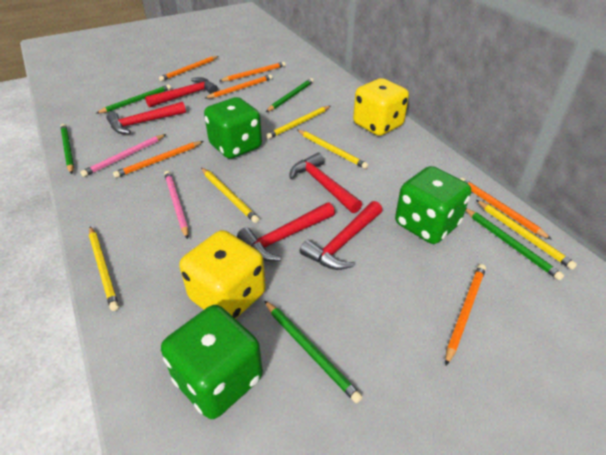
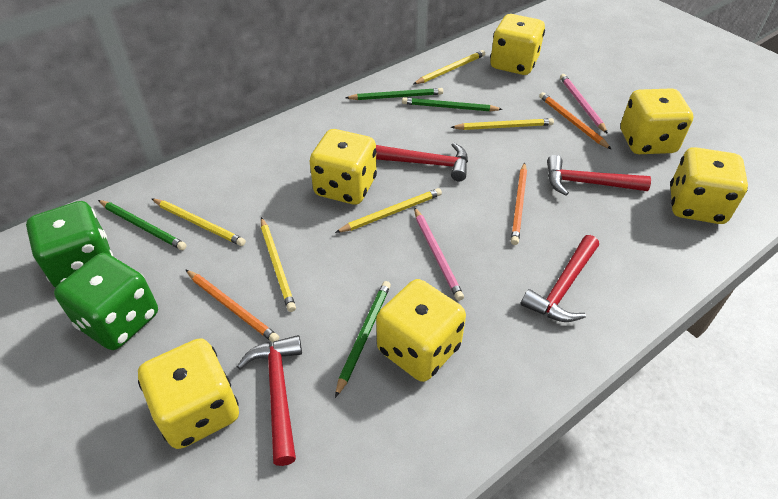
green dice: [161,305,263,419] [204,97,262,159] [395,166,471,244] = 3 -> [26,201,114,288] [54,253,158,350] = 2
green pencil: [61,124,74,174] [96,85,171,114] [264,300,362,403] [266,78,314,112] [465,208,564,280] = 5 -> [98,200,187,250] [335,281,391,398] [345,88,443,100] [402,97,503,112] = 4
orange pencil: [113,141,204,178] [159,56,219,81] [205,75,272,99] [220,62,286,81] [445,264,486,366] [460,178,552,240] = 6 -> [185,269,279,343] [511,162,527,245] [539,92,612,150] = 3
red hammer: [106,102,186,134] [145,77,218,108] [237,202,335,261] [289,153,362,213] [300,201,383,270] = 5 -> [237,335,302,466] [376,143,468,181] [521,235,599,322] [547,155,651,196] = 4
yellow dice: [179,230,266,319] [353,78,409,136] = 2 -> [138,338,239,449] [310,129,377,205] [376,279,466,382] [490,14,545,75] [621,88,693,154] [670,147,748,224] = 6

